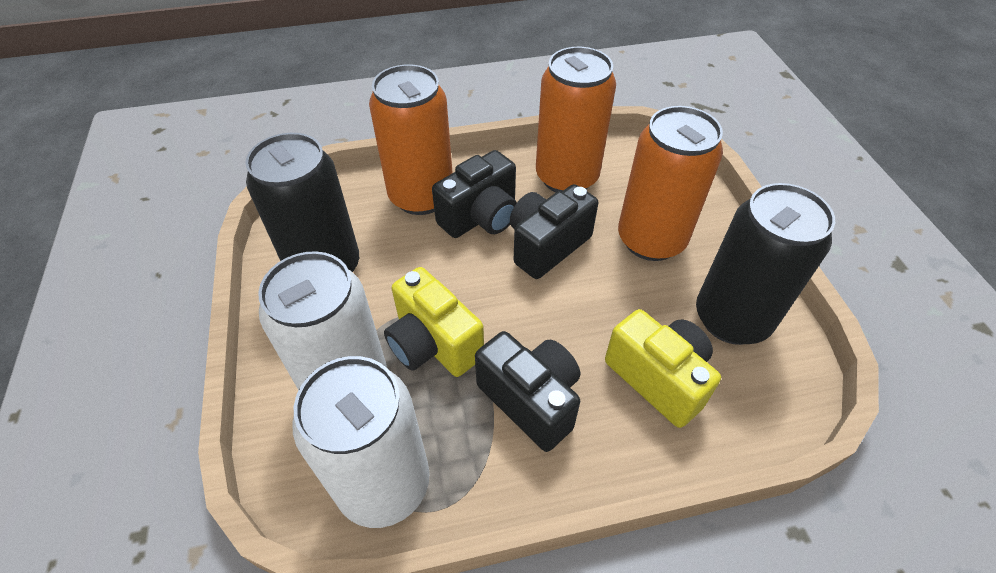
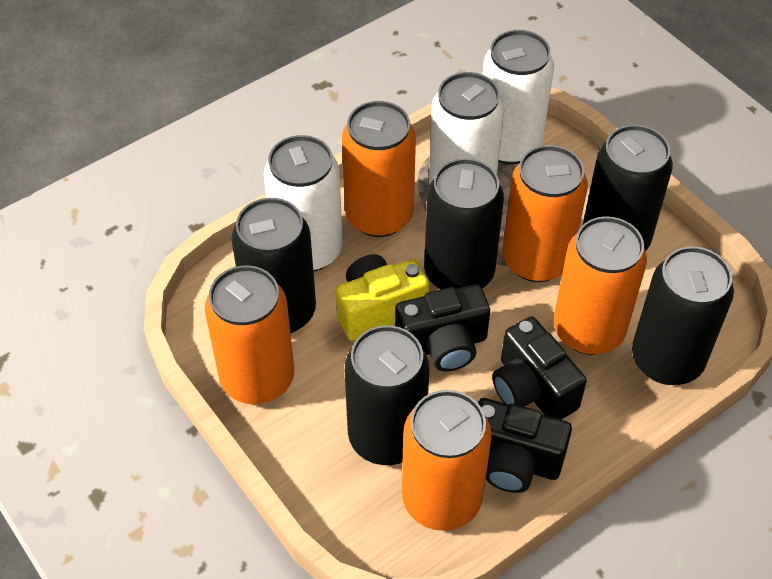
black can: [245,133,359,272] [696,183,835,345] = 2 -> [231,198,316,333] [345,325,429,465] [424,158,504,289] [583,125,673,251] [632,246,734,385] = 5
orange can: [369,64,453,215] [536,47,616,192] [618,106,723,261] = 3 -> [205,265,294,404] [342,101,416,237] [402,390,492,531] [502,145,588,282] [554,216,647,355] = 5
white can: [258,251,387,390] [292,356,429,528] = 2 -> [264,135,343,272] [429,72,504,185] [482,30,554,164] = 3
yellow camera: [384,267,484,377] [605,309,721,428] = 2 -> [336,254,429,341] = 1

